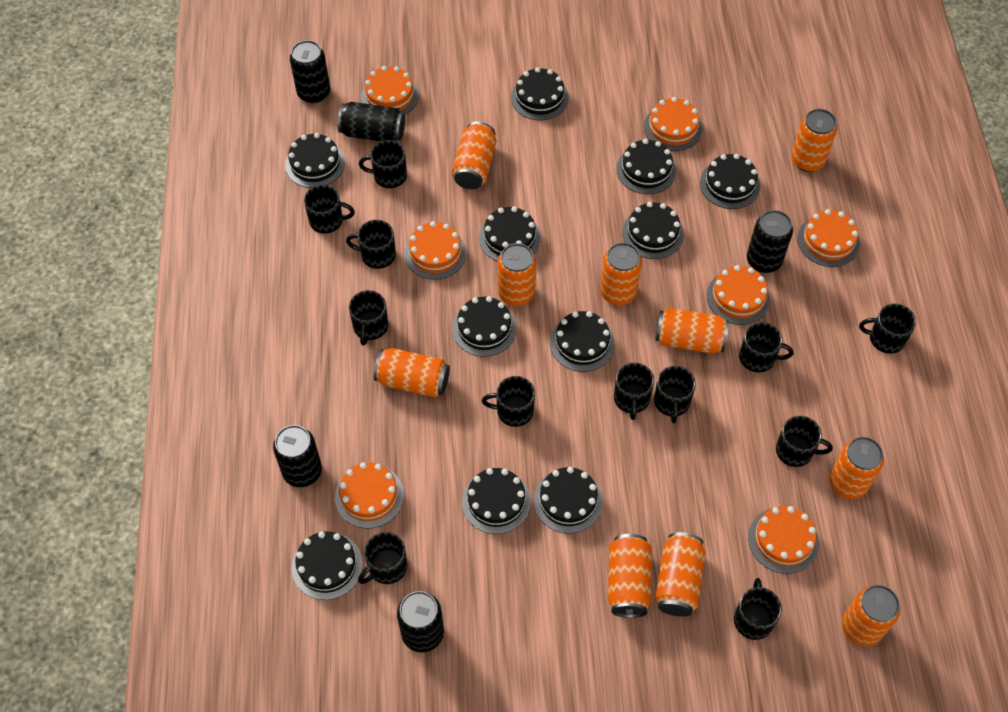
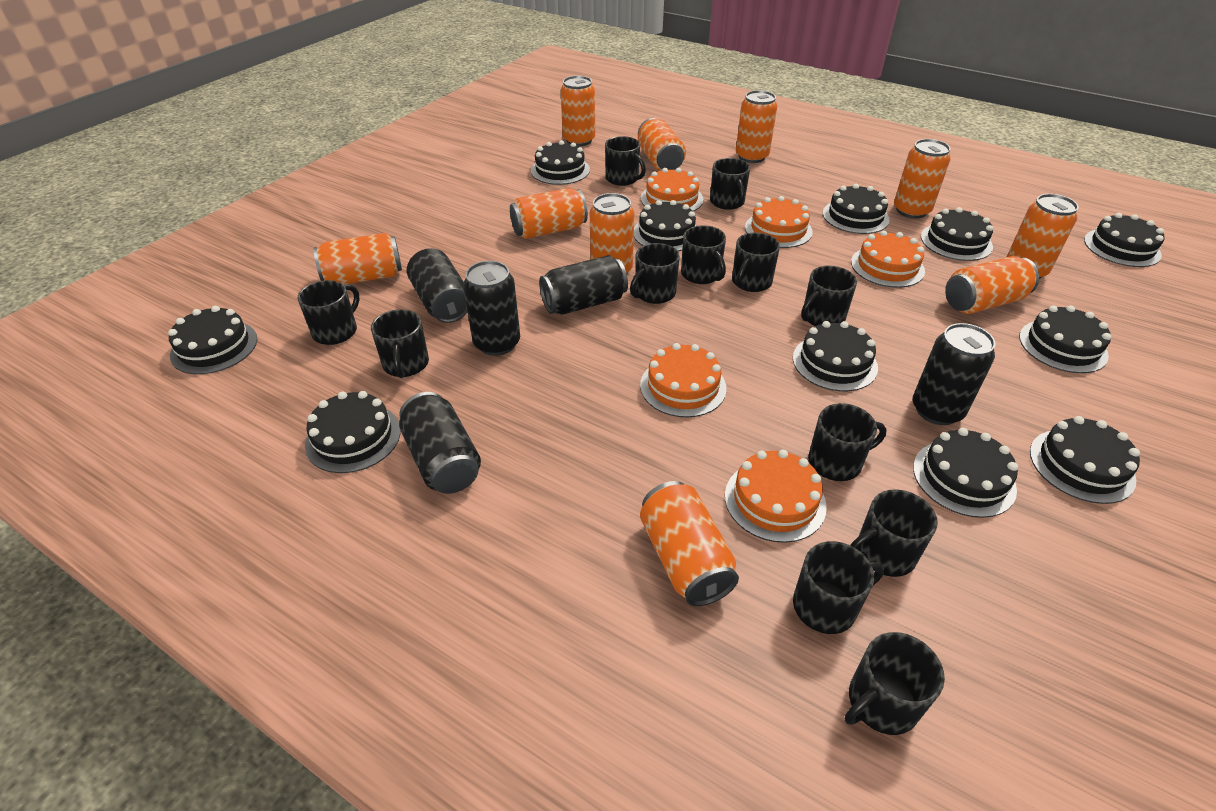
orange cake: [335,462,404,528] [361,66,419,114] [404,221,467,280] [644,97,703,151] [707,265,770,325] [748,506,819,574] [798,209,860,267] = 7 -> [640,343,727,418] [641,168,703,212] [725,449,827,543] [745,196,813,248] [851,231,925,288] = 5

